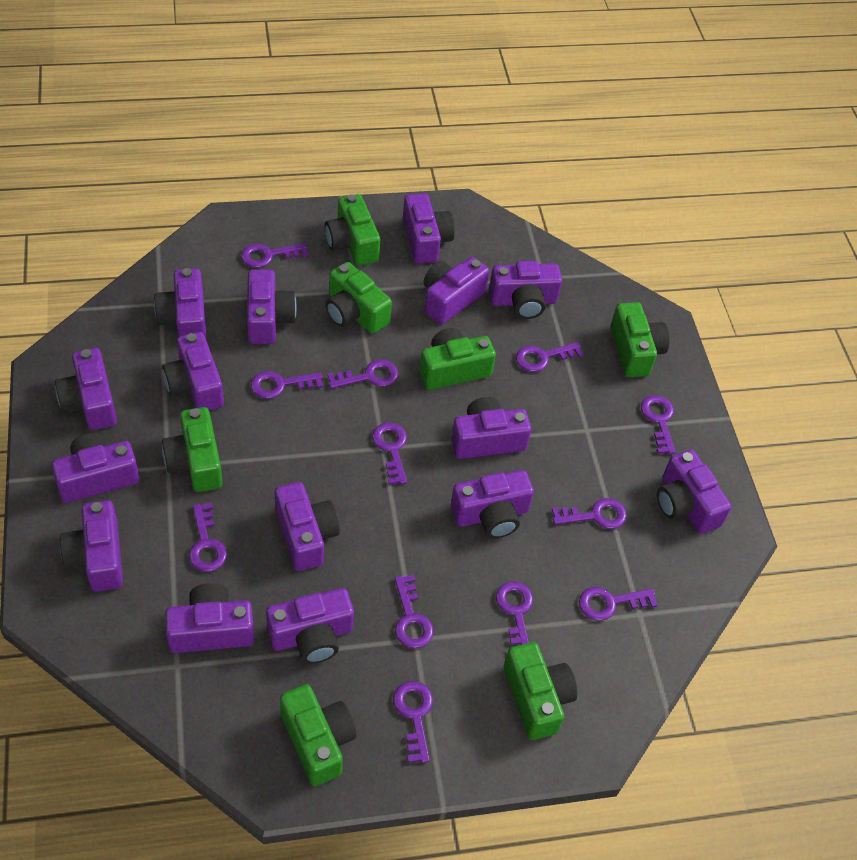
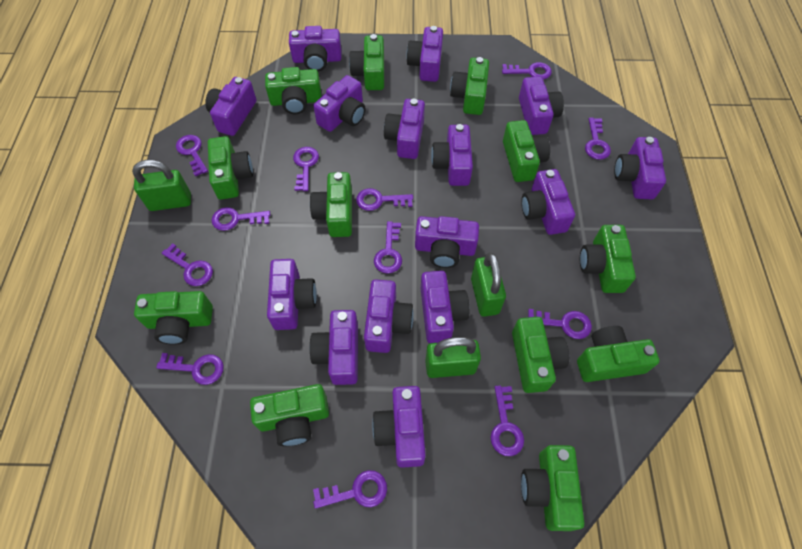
green camera: [162,407,223,492] [280,684,357,786] [325,194,380,266] [325,262,392,334] [419,328,496,390] [504,642,577,740] [611,302,670,377] = 7 -> [134,291,213,345] [208,136,253,200] [250,384,329,446] [265,67,322,114] [310,172,352,237] [349,34,384,90] [450,57,489,115] [503,120,550,182] [512,317,569,393] [521,445,584,531] [577,326,659,382] [580,225,636,293] = 12
green padlock: none = 0 -> [132,160,191,211] [425,337,481,378] [471,252,506,317] = 3

